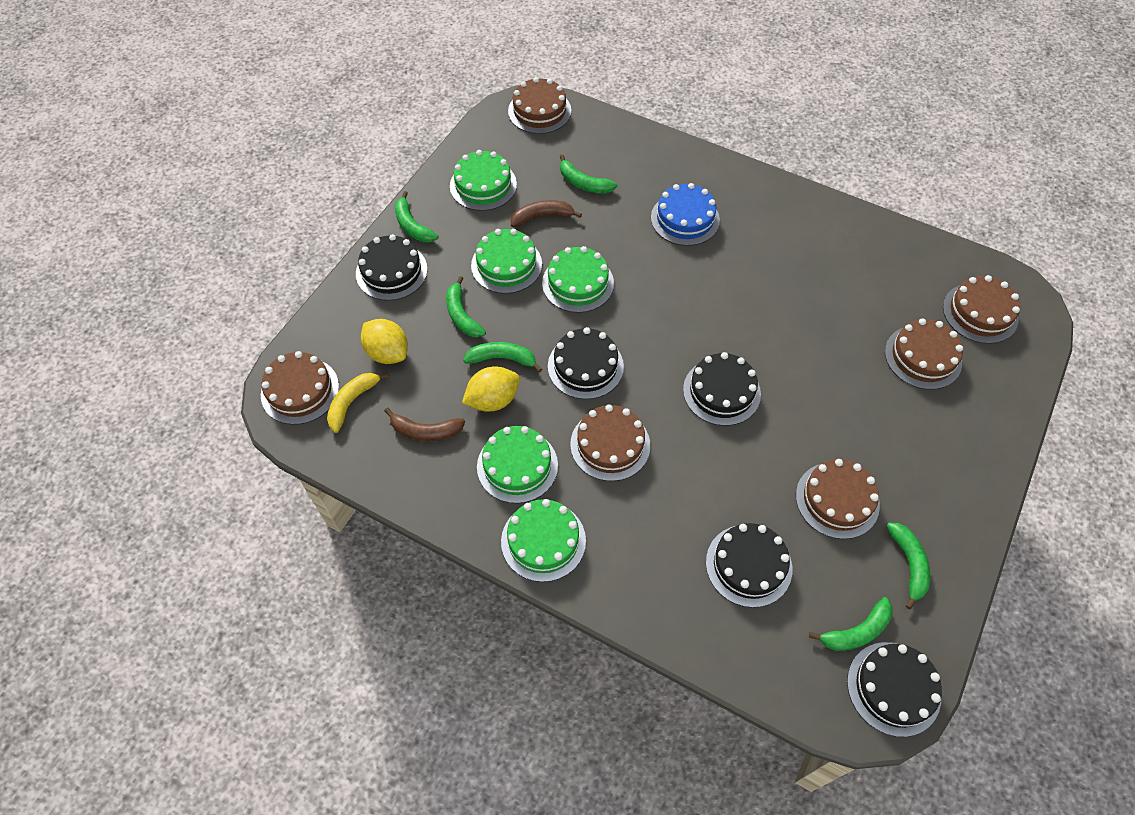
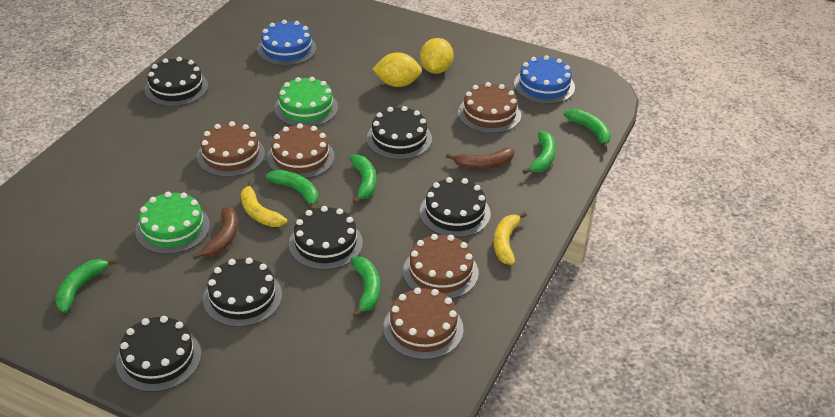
black cake: [356,234,428,301] [548,327,624,399] [683,352,761,426] [706,523,792,608] [847,642,942,737] = 5 -> [116,316,201,392] [145,57,208,106] [203,258,282,327] [289,206,363,270] [367,106,432,160] [420,177,491,238] = 6
blue cake: [651,183,720,246] = 1 -> [258,20,317,66] [514,55,575,104] = 2
brown cake: [261,351,339,425] [508,77,571,134] [570,404,650,481] [796,459,880,539] [885,318,963,390] [943,275,1020,344] = 6 -> [197,121,265,177] [267,123,335,179] [383,288,463,360] [403,234,479,299] [458,82,521,133] = 5
green cake: [450,150,517,211] [471,229,542,294] [477,426,558,503] [501,499,586,582] [542,246,614,313] = 5 -> [135,192,210,254] [274,77,338,126] = 2
yellow banana: [327,373,389,433] = 1 -> [241,181,287,227] [494,212,527,265] = 2

